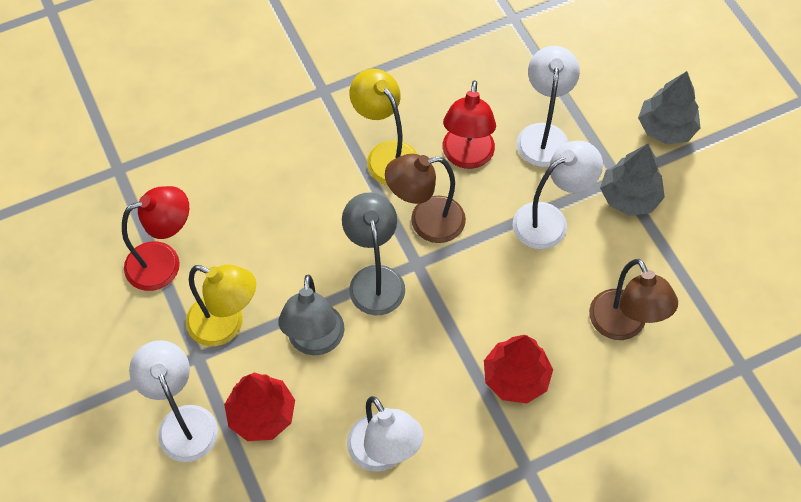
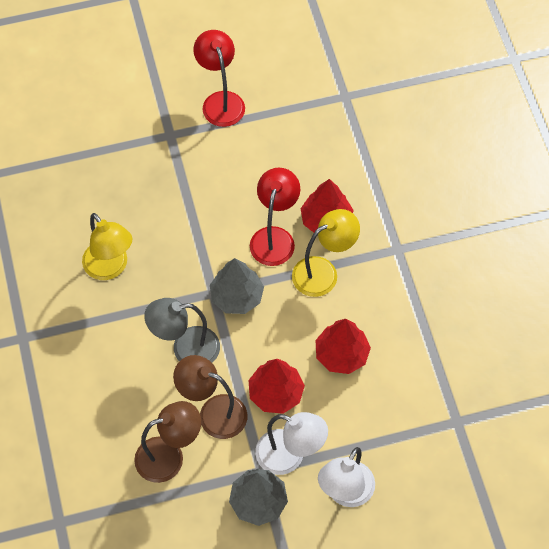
grey lamp: [278,275,345,355] [342,192,405,315] = 2 -> [144,298,220,363] = 1
red tree: [224,373,295,441] [484,335,553,403] = 2 -> [248,359,305,414] [301,179,354,233] [315,319,371,374] = 3
white lamp: [129,340,218,462] [347,396,424,472] [513,141,603,249] [517,46,580,167] = 4 -> [255,412,328,475] [318,447,375,507] = 2

